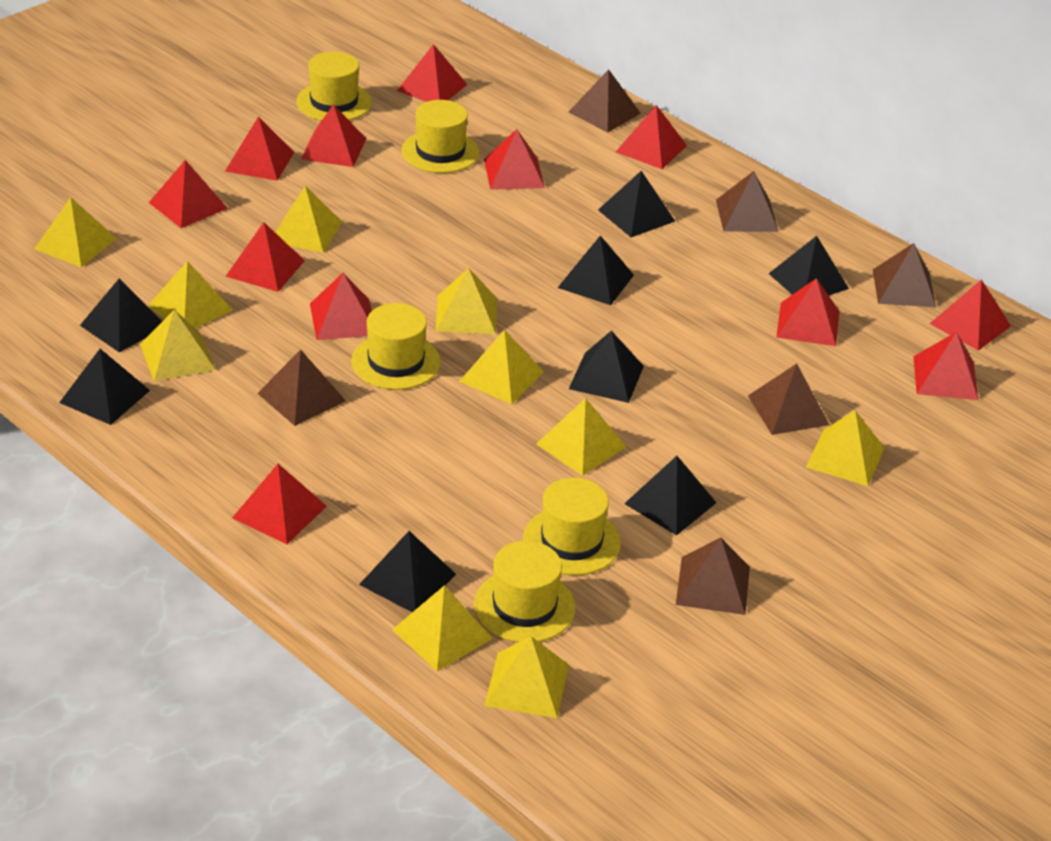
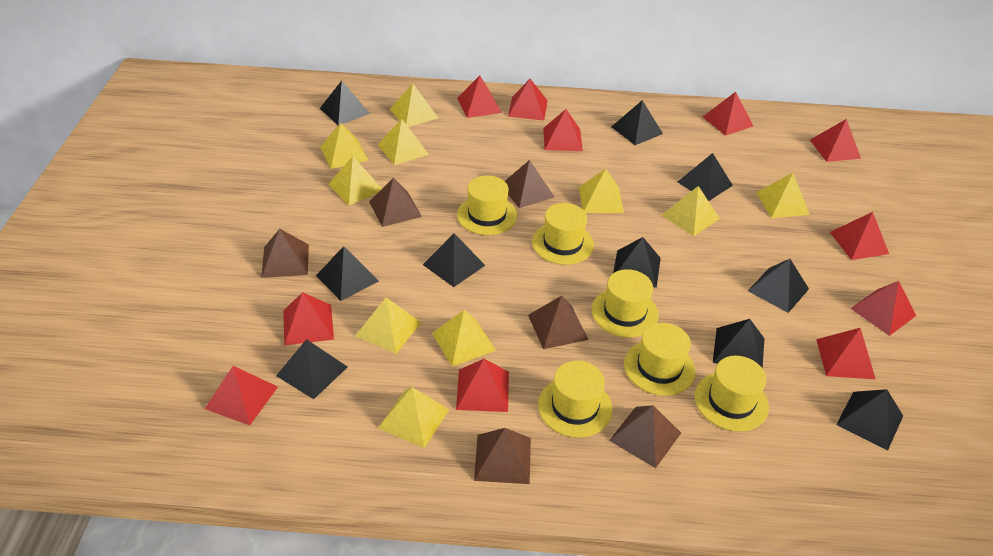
black pyramid: [59,349,150,425] [80,279,162,353] [359,531,456,612] [558,236,634,305] [569,331,644,403] [598,171,675,237] [624,456,716,536] [769,236,849,295] = 8 -> [276,339,348,399] [316,246,379,301] [320,81,370,125] [423,233,485,287] [611,100,663,145] [613,237,661,288] [678,153,733,201] [713,319,764,369] [748,259,809,313] [836,389,903,450] = 10
red pyramid: [149,160,228,228] [225,117,294,181] [225,222,305,292] [232,464,327,544] [301,104,366,167] [310,273,372,340] [397,44,467,102] [484,129,545,190] [616,105,687,169] [776,278,839,346] [913,332,978,400] [929,279,1011,351] = 12 -> [205,366,278,425] [283,292,334,345] [456,359,509,412] [457,76,502,118] [508,79,548,120] [543,109,583,151] [703,92,753,136] [810,119,861,162] [816,328,876,379] [830,212,889,260] [850,281,916,336] = 11
yellow hat: [296,51,372,121] [351,303,441,390] [402,100,479,173] [474,541,575,642] [523,478,621,575] = 5 -> [457,176,517,235] [532,203,594,265] [538,360,613,438] [591,269,659,337] [624,323,696,396] [695,356,769,432] = 6

